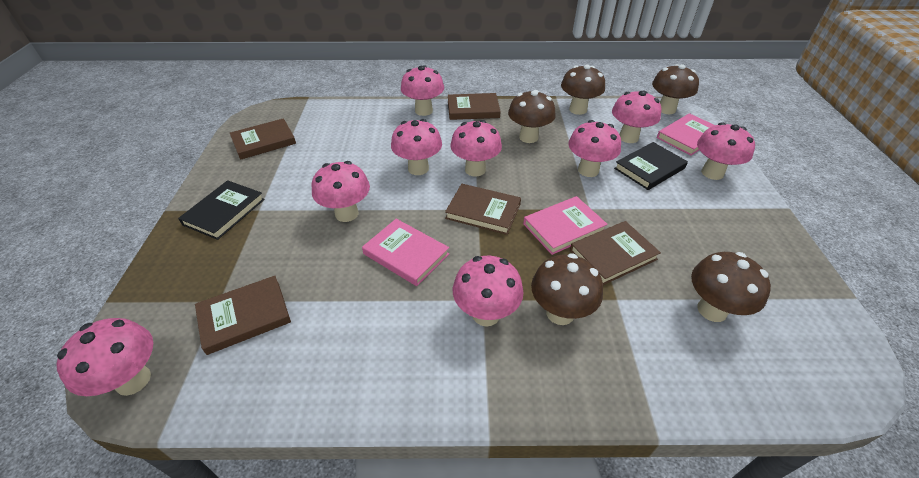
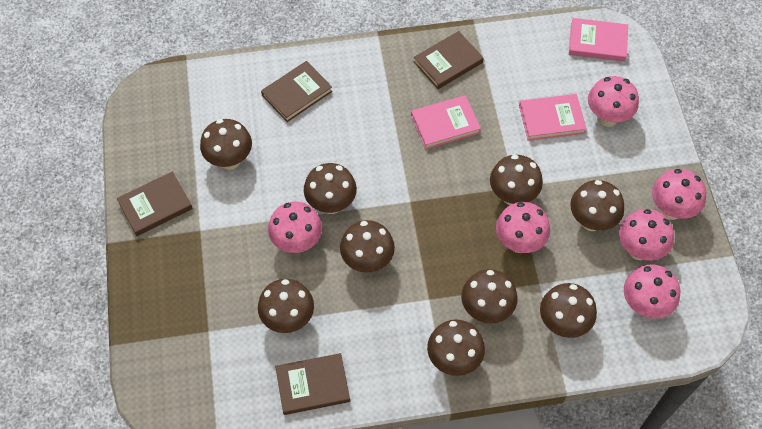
black book: [178,180,265,240] [614,142,688,190] = 2 -> none = 0
brown book: [195,276,291,355] [230,118,296,160] [445,184,521,235] [448,93,501,120] [570,221,661,285] = 5 -> [117,172,193,236] [261,61,333,122] [275,353,350,415] [414,31,484,89] = 4
brown mushroom: [508,90,556,143] [531,253,603,325] [561,65,605,115] [652,64,699,114] [691,252,771,322] = 5 -> [200,119,252,170] [258,278,314,333] [304,163,357,214] [340,220,395,273] [427,319,485,376] [461,269,518,323] [490,155,543,205] [540,283,597,338] [570,180,624,231] = 9
pink mushroom: [57,318,153,396] [312,161,370,222] [391,119,442,175] [401,65,444,116] [450,120,502,177] [453,256,523,326] [568,120,621,177] [612,91,661,143] [697,122,755,180] = 9 -> [268,202,322,253] [496,202,550,253] [588,76,639,127] [619,209,674,261] [624,265,680,319] [652,169,706,220] = 6

